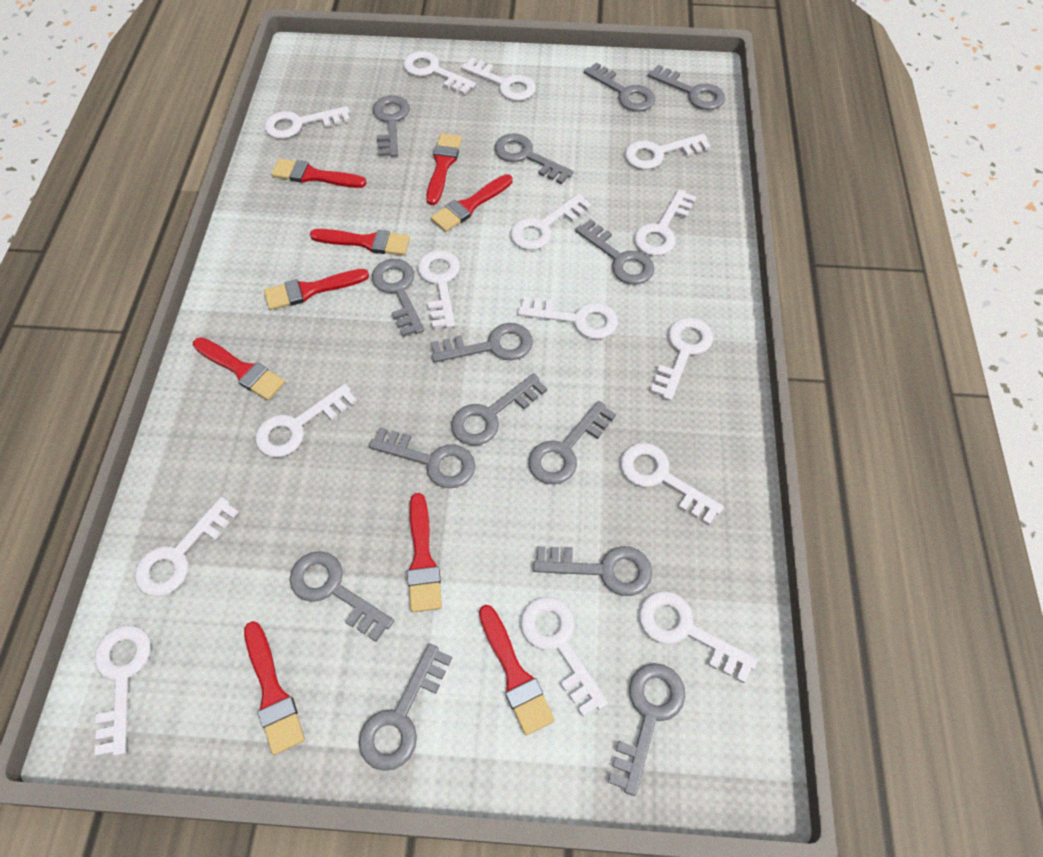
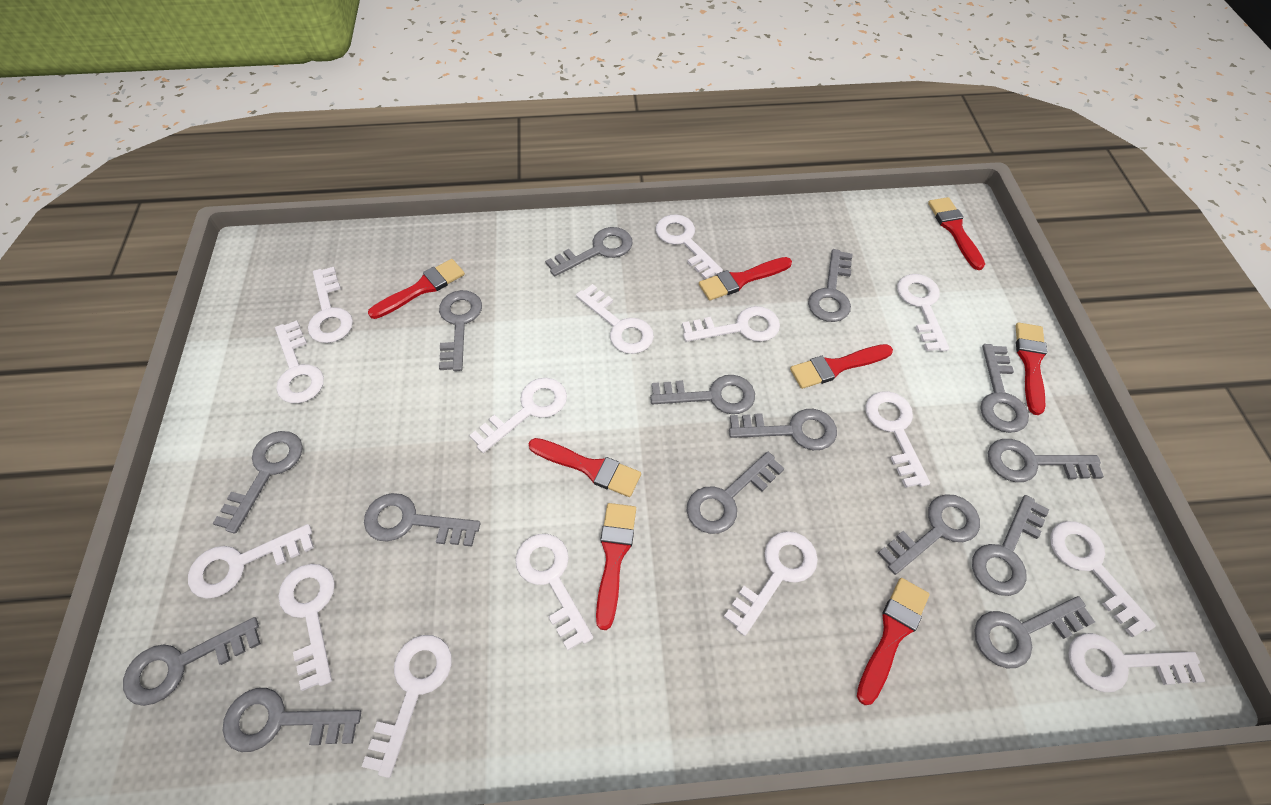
grey key: [290,551,394,642] [359,643,452,771] [369,427,475,488] [372,259,424,337] [373,95,410,157] [431,323,533,363] [451,373,547,446] [494,133,574,185] [528,401,616,484] [533,546,652,596] [575,219,655,285] [584,62,655,111] [608,663,685,796] [648,65,725,110] = 14 -> [123,617,261,706] [212,431,303,534] [223,688,361,752] [364,493,481,547] [439,290,482,371] [545,227,633,276] [650,375,755,414] [687,451,785,534] [729,409,837,450] [808,249,853,322] [878,494,980,575] [972,495,1049,596] [974,596,1095,669] [980,344,1029,433] [988,439,1104,482] = 15
red brush: [193,337,285,400] [244,621,305,755] [264,269,369,310] [271,159,367,188] [310,229,410,255] [407,493,442,612] [426,133,462,205] [431,174,513,232] [479,605,555,735] = 9 -> [368,259,465,319] [529,438,641,497] [596,503,636,630] [699,257,792,301] [790,344,893,389] [857,578,930,705] [928,197,985,270] [1016,323,1047,415] = 8

